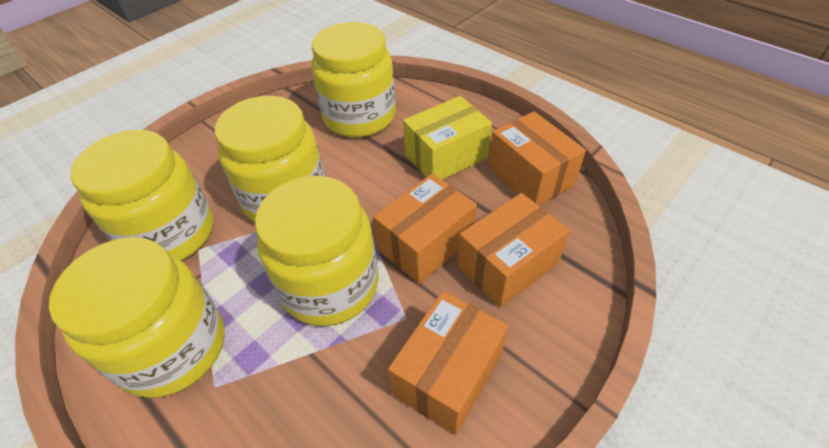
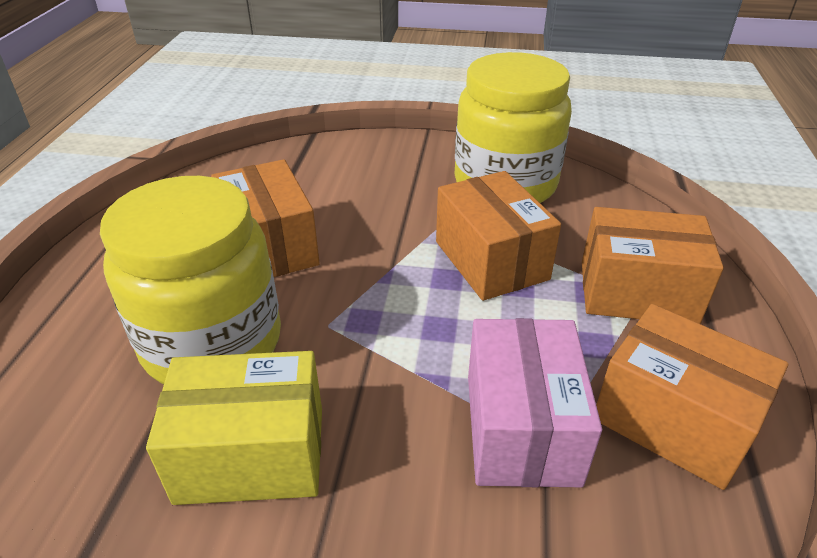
pink box: none = 0 -> [468,318,602,487] = 1
yellow jar: [49,237,225,398] [71,130,214,261] [215,96,324,222] [255,176,379,326] [311,22,396,138] = 5 -> [100,176,281,384] [455,52,572,203] = 2

